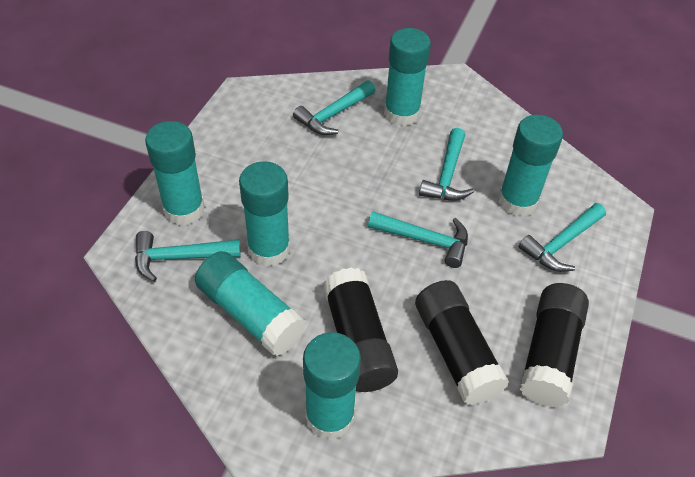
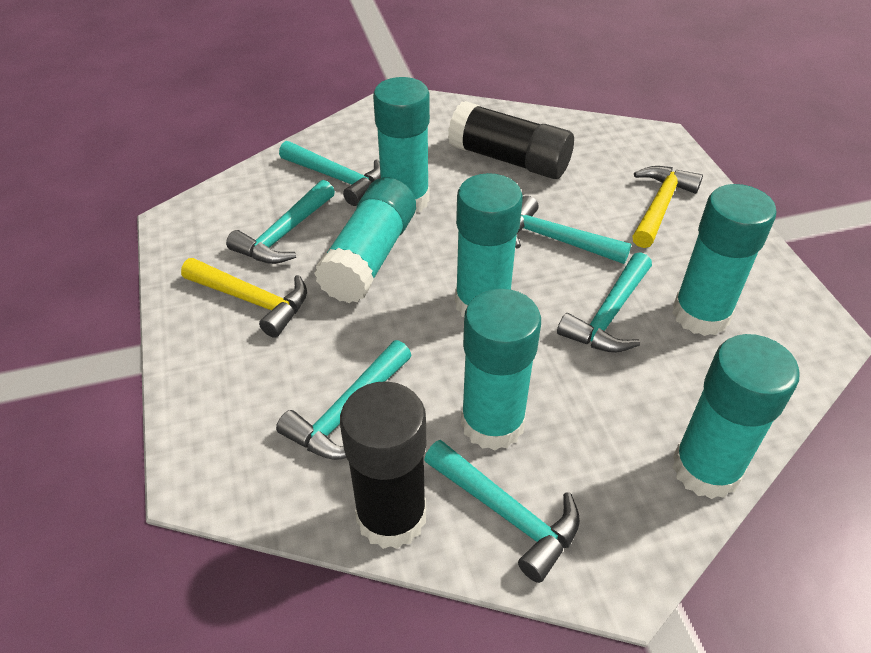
black glue stick: [323,267,398,392] [415,280,509,405] [519,283,589,407] = 3 -> [340,381,426,549] [448,101,574,179] = 2
turquoise hammer: [135,231,240,282] [293,81,375,135] [368,211,468,268] [419,128,474,201] [519,203,606,272] = 5 -> [226,180,335,264] [276,340,412,460] [279,141,381,206] [424,440,580,583] [515,196,631,264] [557,252,652,353] = 6
yellow hammer: none = 0 -> [181,258,307,338] [632,166,703,248] = 2

